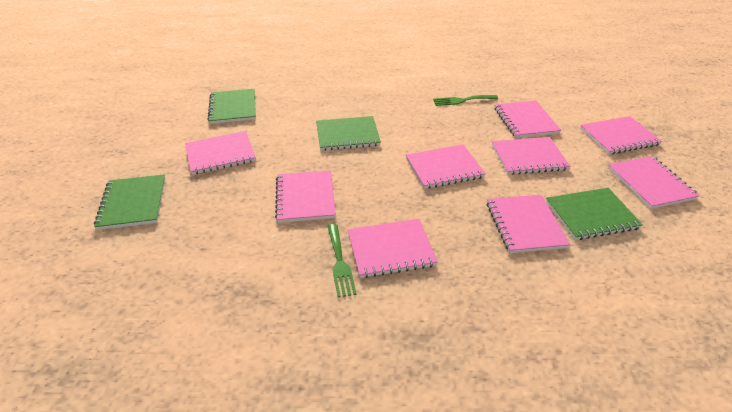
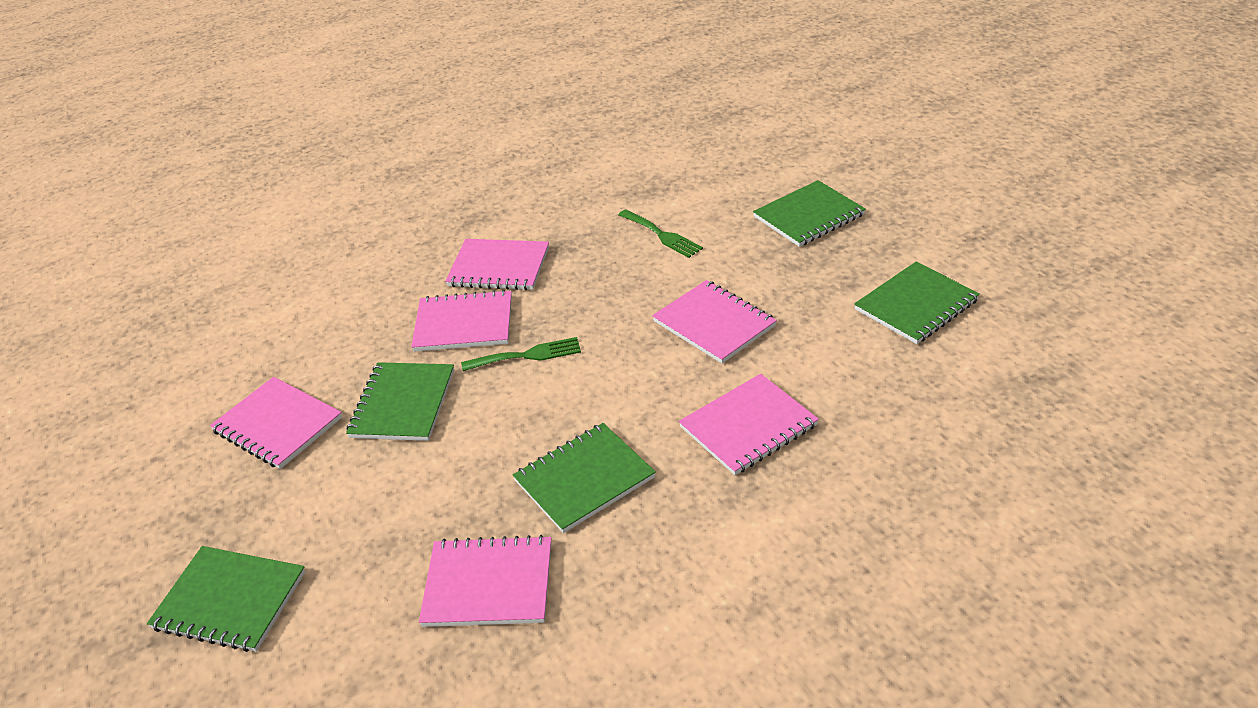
green notebook: [94,174,165,230] [207,89,256,124] [316,116,381,151] [546,188,643,240] = 4 -> [147,546,305,652] [346,362,454,441] [513,423,656,533] [753,180,866,247] [854,261,980,344] = 5
pink notebook: [185,131,256,175] [275,170,336,223] [348,219,438,278] [406,144,486,189] [487,195,570,253] [492,137,570,175] [495,101,561,138] [580,116,662,154] [608,156,699,209] = 9 -> [210,377,342,469] [411,290,512,352] [419,535,552,627] [445,239,549,290] [652,280,777,363] [679,374,819,475] = 6

